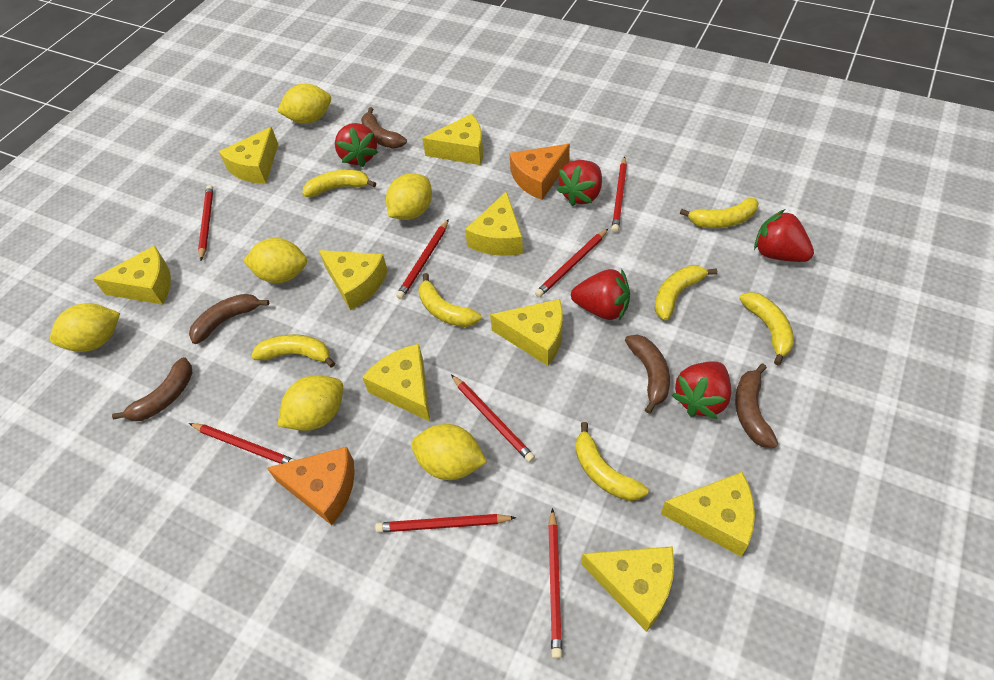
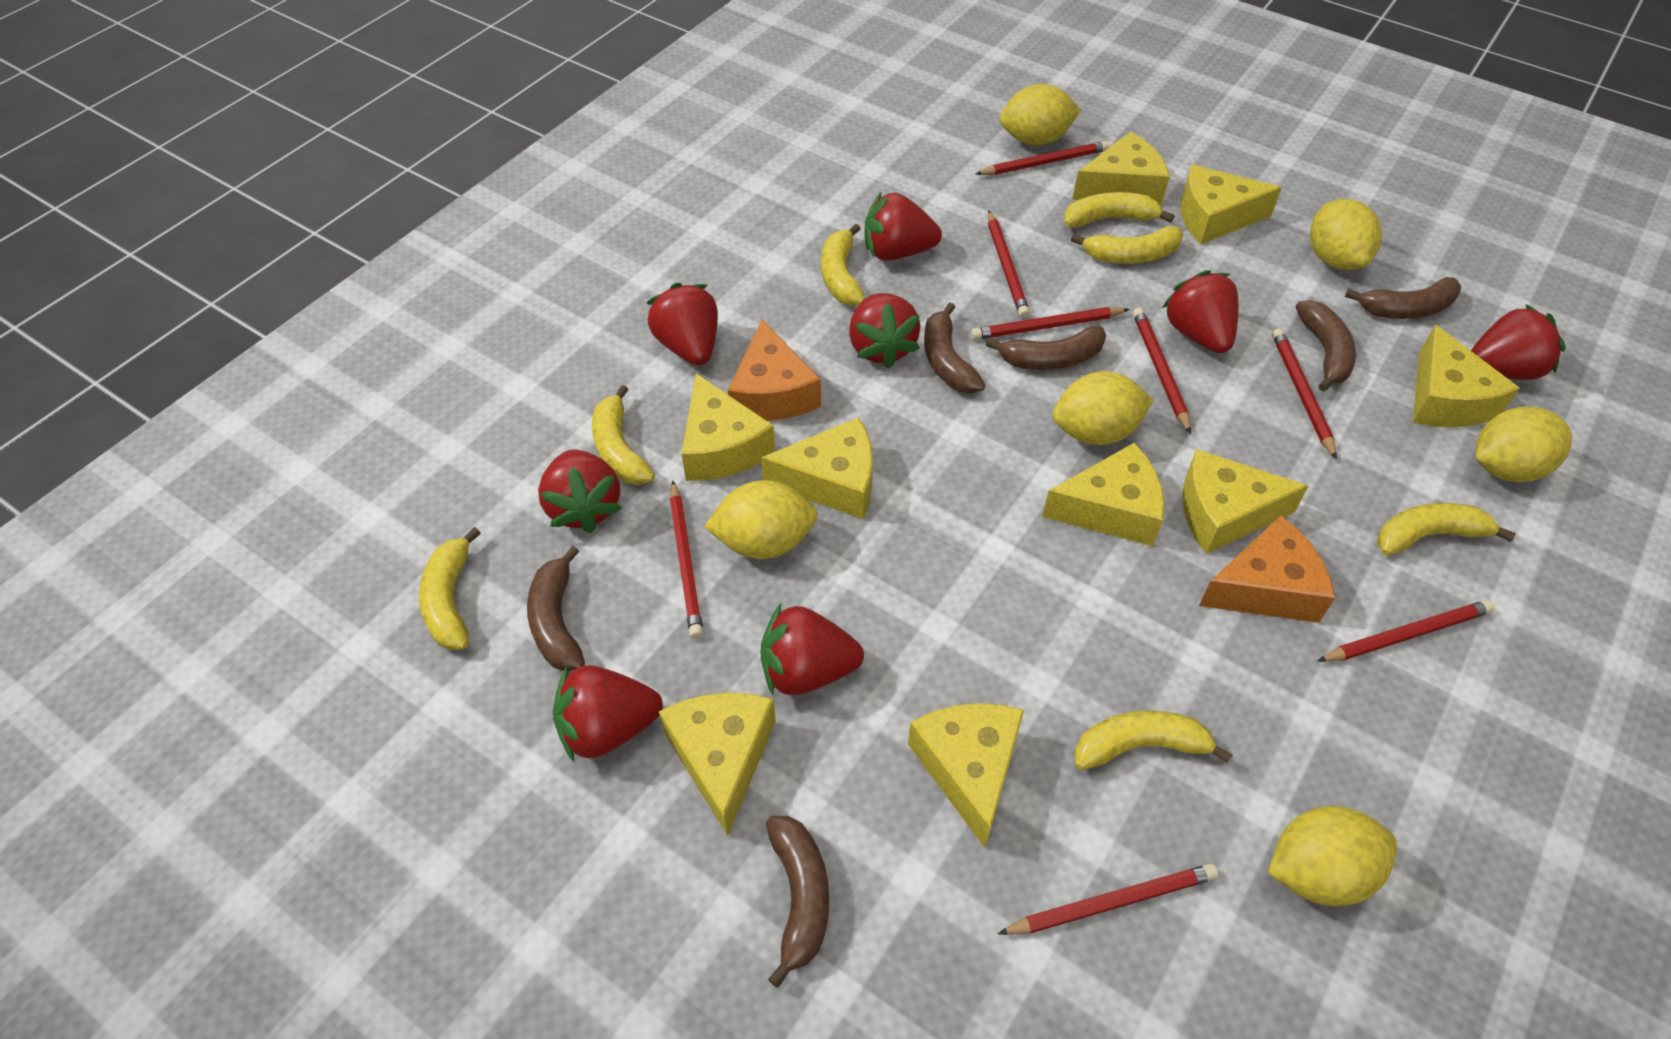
brown banana: [112,357,192,421] [189,294,269,344] [361,107,407,149] [625,334,670,414] [735,363,778,448] = 5 -> [527,546,585,671] [766,816,829,988] [924,303,985,394] [986,326,1106,370] [1295,300,1356,392] [1345,277,1461,319] = 6
red strawberry: [335,123,378,167] [556,160,602,206] [571,268,630,320] [672,361,731,419] [754,209,814,262] = 5 -> [538,449,622,533] [553,665,663,762] [647,283,718,365] [760,604,864,695] [849,293,921,369] [864,192,942,261] [1162,270,1238,353] [1471,305,1566,380] = 8

